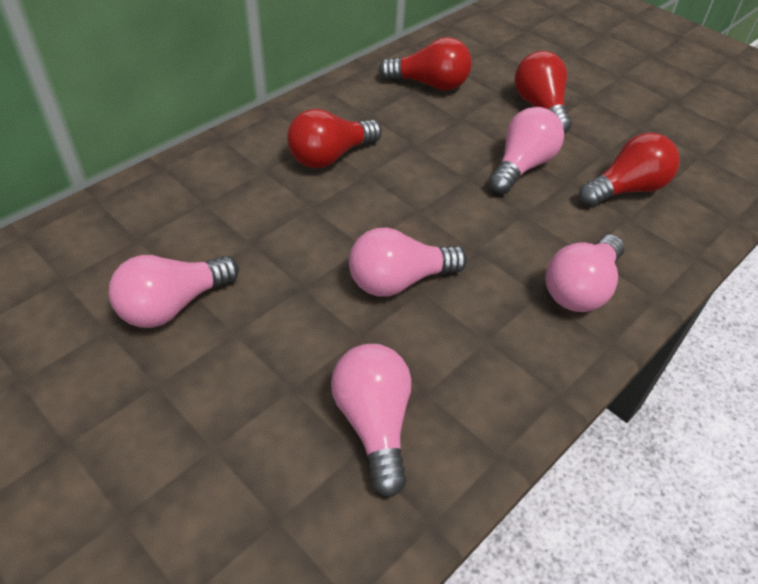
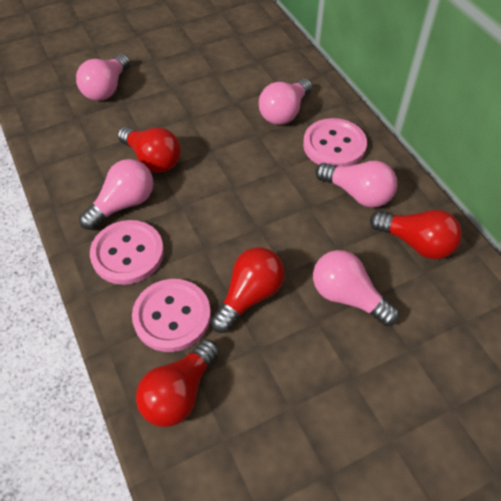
pink button: none = 0 -> [90,220,164,285] [132,279,211,352] [303,118,367,167] = 3

